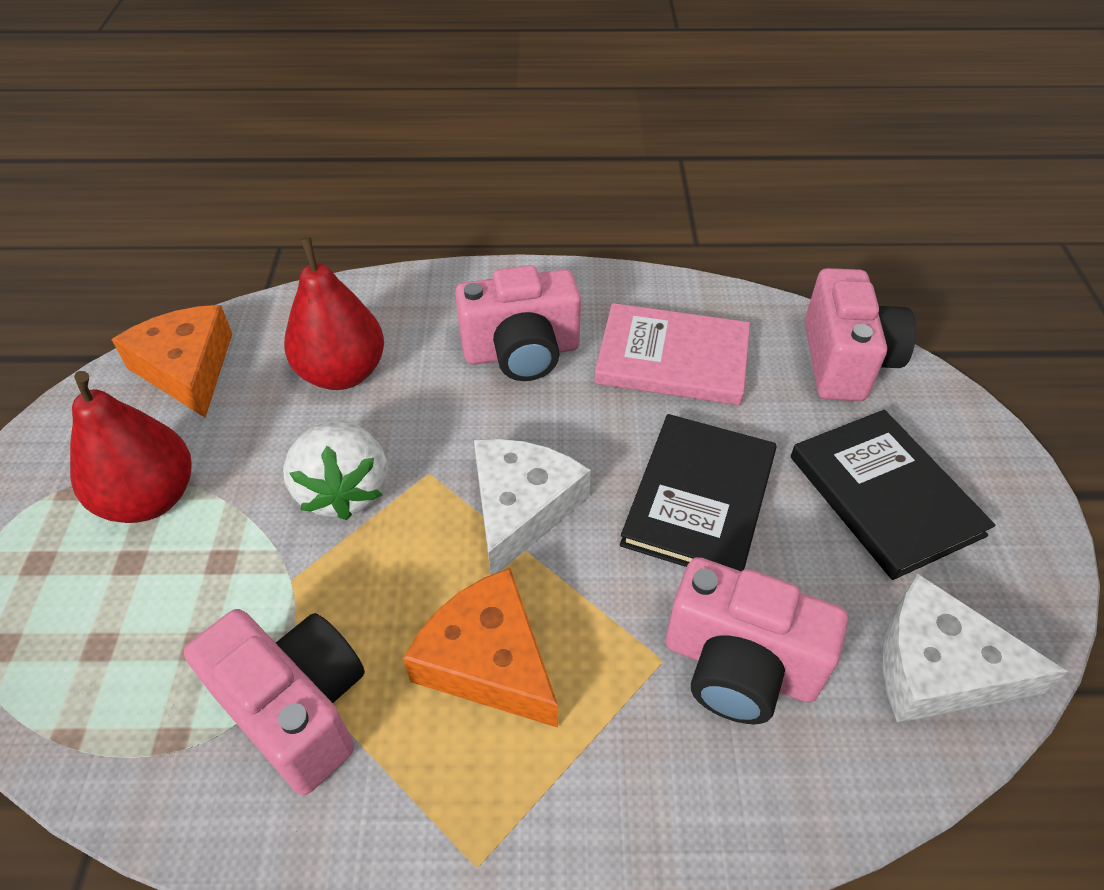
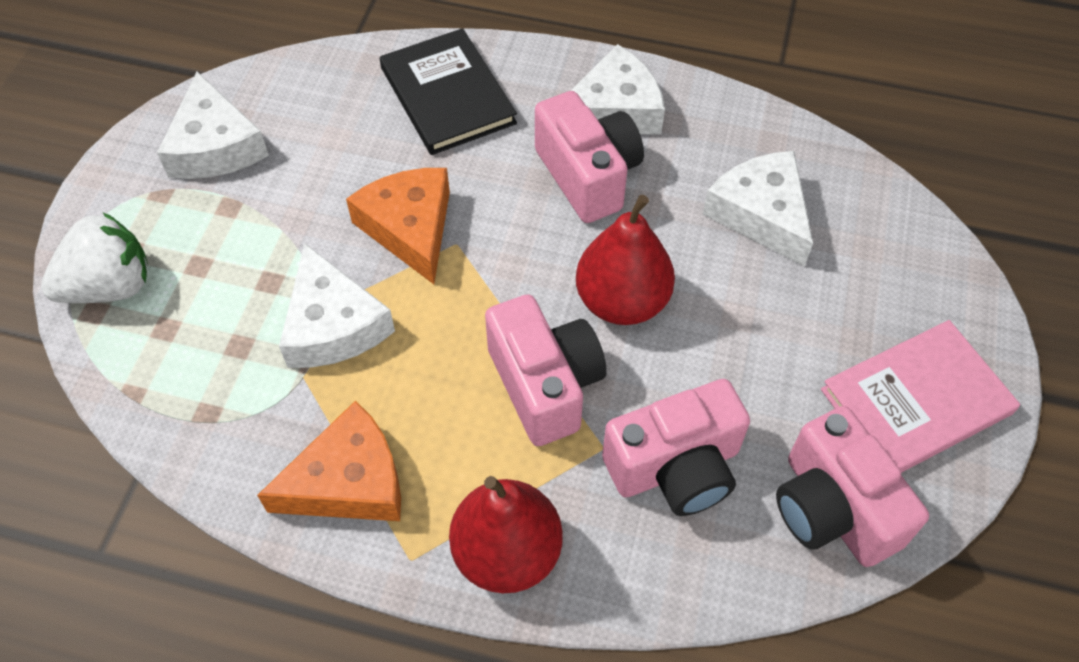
black book: [620,414,777,571] [791,410,995,580] = 2 -> [380,28,517,155] = 1
white cheese: [474,439,591,575] [882,574,1068,723] = 2 -> [157,72,269,179] [279,243,395,368] [571,44,665,135] [703,151,813,266] = 4

